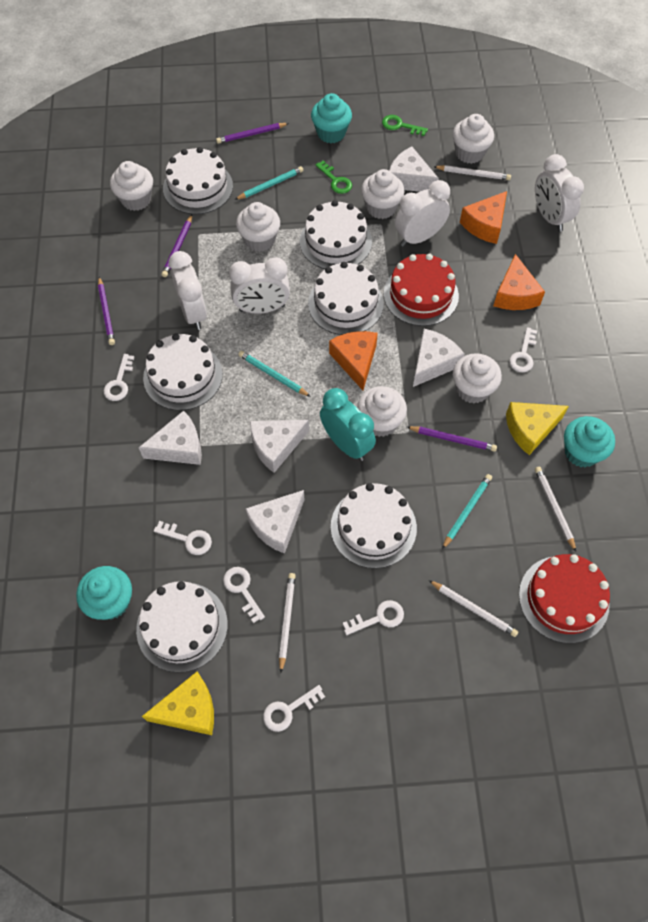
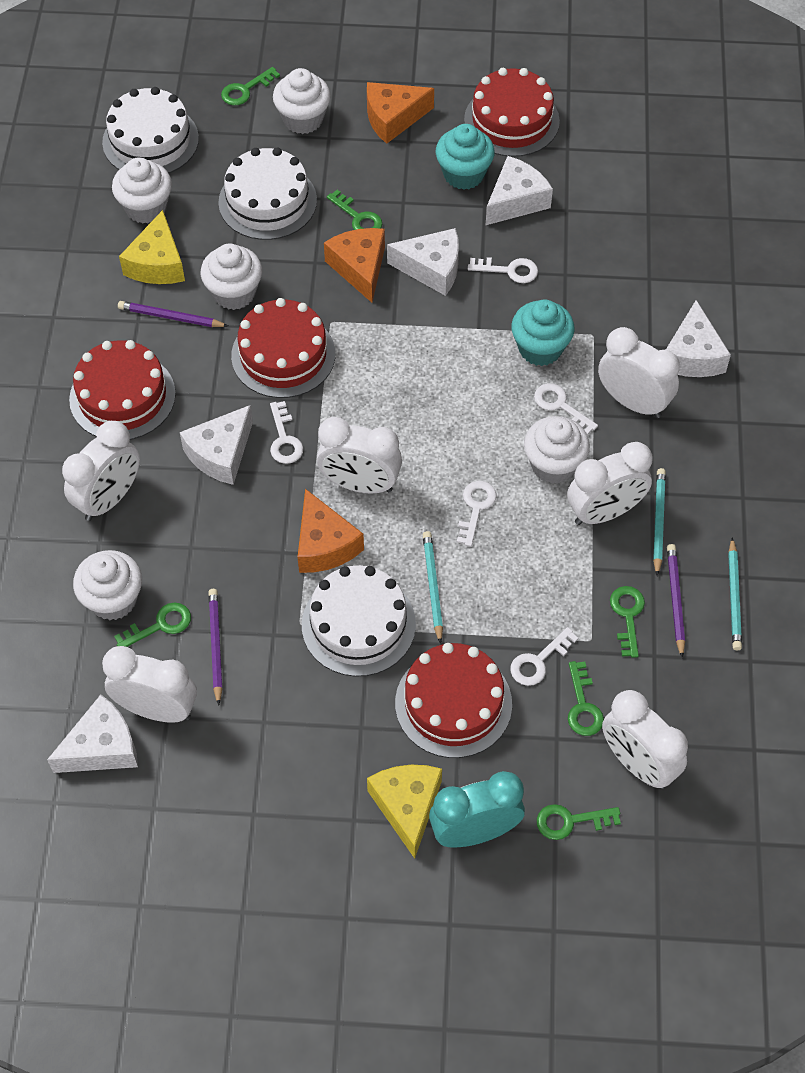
green key: [315,160,352,194] [382,115,428,136] = 2 -> [114,603,191,647] [221,67,280,105] [327,190,382,230] [537,804,621,840] [568,661,604,736] [610,586,645,658] = 6
purple pencil: [98,277,115,345] [162,215,192,277] [216,123,289,144] [407,426,497,452] = 4 -> [118,301,228,327] [208,589,223,706] [667,544,685,658] = 3
red cake: [384,254,459,326] [519,554,610,643] = 2 -> [69,340,176,440] [231,298,335,398] [395,643,512,758] [464,68,560,157] = 4
turquoise cupcake: [76,566,132,620] [311,93,352,143] [564,416,615,467] = 3 -> [436,124,495,190] [511,300,575,366] = 2
white cake: [136,581,228,672] [143,333,223,410] [163,147,233,214] [300,200,372,269] [308,262,384,335] [331,483,417,568] = 6 -> [102,87,199,173] [218,148,317,240] [302,565,416,677] = 3
white clock: [169,251,207,330] [229,257,290,314] [395,180,450,247] [535,154,584,232] = 4 -> [62,421,140,521] [102,646,197,723] [317,417,402,494] [567,442,652,525] [598,327,680,418] [602,690,688,789] = 6
white cupcake: [110,161,153,211] [236,202,280,252] [357,386,407,437] [361,169,405,219] [452,114,494,164] [453,353,502,403] = 6 -> [73,550,142,620] [112,157,172,224] [200,243,262,310] [273,68,331,134] [524,416,590,484] = 5
white key: [104,354,135,401] [154,521,212,555] [223,567,265,623] [263,685,325,732] [343,600,404,635] [509,327,537,372] = 6 -> [270,401,303,464] [457,481,497,547] [468,257,538,283] [510,627,578,686] [534,383,598,435] = 5
white pencil: [279,573,296,673] [429,580,518,637] [433,165,511,180] [535,466,576,552] = 4 -> none = 0

